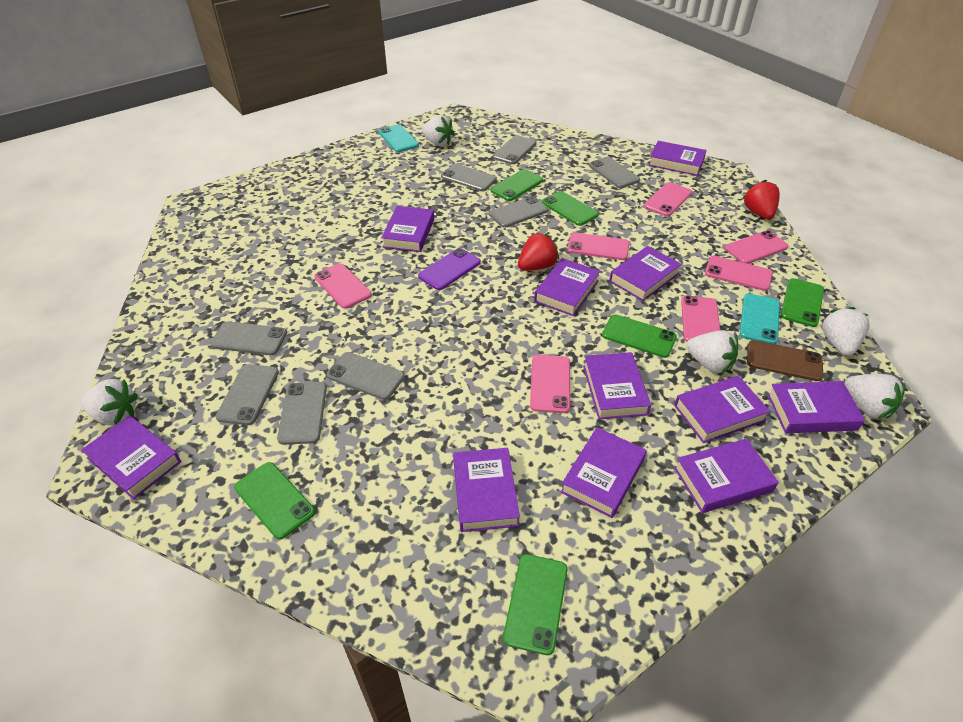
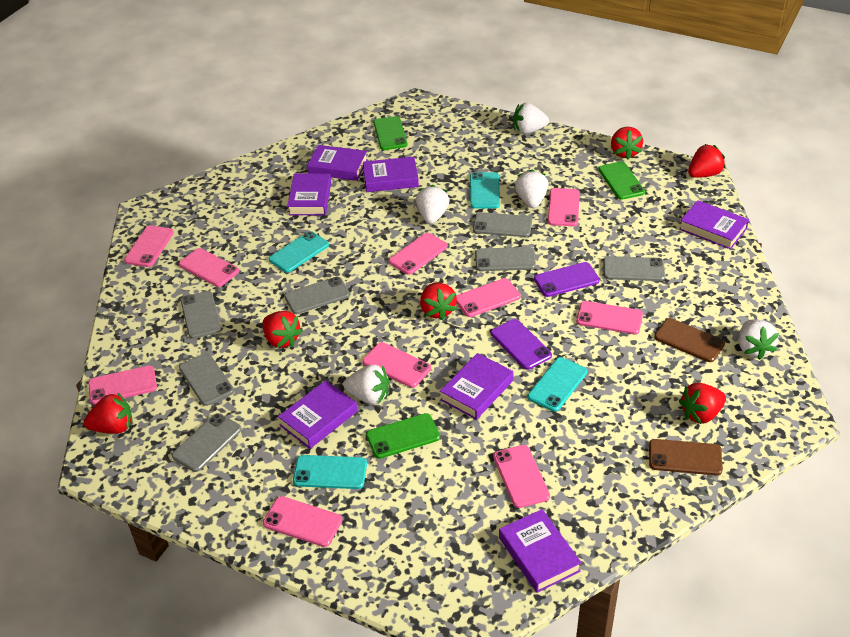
brown phone: [747,340,824,381] = 1 -> [649,439,723,475] [654,318,725,362] = 2
green phone: [234,462,315,539] [491,169,543,201] [503,554,568,655] [542,191,599,226] [602,314,677,358] [781,278,824,327] = 6 -> [366,413,440,459] [374,116,407,150] [598,161,645,200] = 3
grey phone: [210,321,287,355] [215,364,279,425] [277,382,327,445] [327,352,405,400] [441,164,497,191] [489,196,548,228] [493,135,536,164] [589,157,640,188] = 8 -> [172,413,242,472] [179,353,234,406] [180,291,222,339] [284,277,350,314] [473,212,532,237] [475,247,536,271] [603,256,665,281] = 7
pink phone: [314,263,372,309] [530,355,570,413] [567,232,630,260] [644,182,692,216] [681,296,720,342] [705,256,773,291] [725,230,789,264] = 7 -> [88,366,157,404] [124,225,174,267] [179,248,239,287] [263,496,342,547] [362,342,431,388] [389,233,448,275] [456,278,521,317] [493,445,550,508] [548,188,580,226] [576,301,643,334] = 10
purple book: [81,416,181,500] [381,206,434,252] [453,448,520,532] [534,258,600,316] [561,427,647,518] [583,352,651,419] [609,246,682,301] [649,141,707,176] [674,376,771,443] [674,439,779,513] [767,381,865,433] = 11 -> [278,380,358,449] [287,173,331,215] [307,145,368,181] [363,157,419,192] [440,353,514,420] [499,509,582,593] [679,200,749,249] = 7
purple phone: [418,248,481,290] = 1 -> [491,319,552,370] [534,262,600,297] = 2
red strawberry: [518,232,559,271] [742,180,780,219] = 2 -> [84,392,133,434] [262,311,302,348] [420,283,457,320] [611,127,643,160] [679,383,726,424] [688,144,725,178] = 6
turquoise phone: [378,124,419,152] [740,294,780,344] = 2 -> [269,231,329,273] [293,455,367,489] [470,172,500,209] [528,357,587,412] = 4

